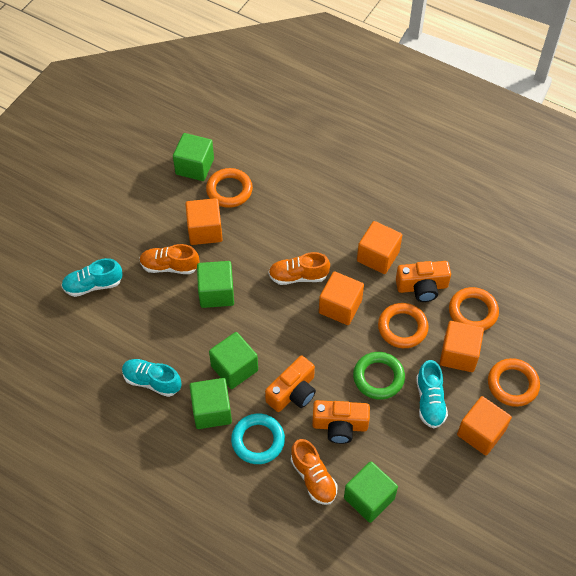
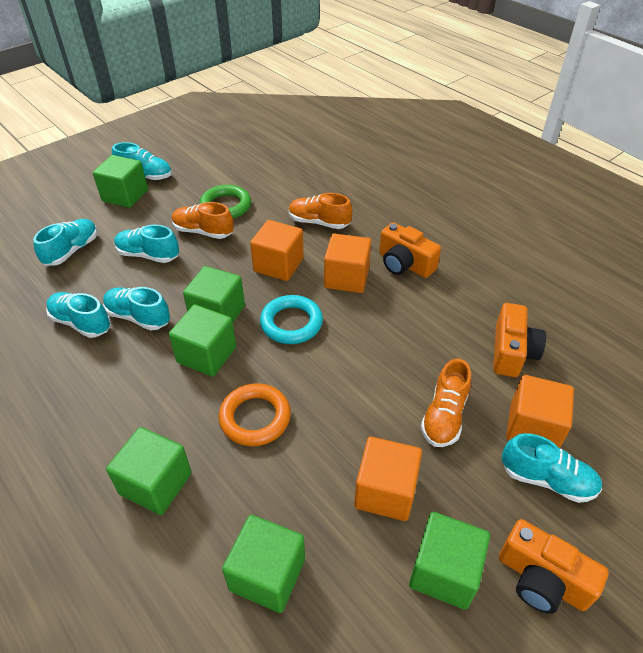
green cube: [173,133,214,181] [190,378,232,429] [197,261,234,308] [209,332,258,389] [344,461,398,523] = 5 -> [93,155,148,208] [106,427,191,515] [169,304,236,377] [183,266,245,322] [222,515,305,613] [409,512,490,610] = 6
orange cube: [185,198,223,245] [319,271,364,325] [357,221,402,274] [440,321,484,372] [457,396,512,455] = 5 -> [250,220,304,281] [324,234,371,293] [354,437,422,521] [506,375,574,448] = 4
orange ring: [206,168,253,208] [378,303,429,348] [449,287,499,331] [488,358,540,407] = 4 -> [218,383,291,446] = 1
turquoise shoe: [61,258,122,297] [122,359,181,397] [416,360,448,428] = 3 -> [33,219,97,266] [46,292,111,338] [103,287,170,330] [112,142,172,180] [114,225,179,263] [502,433,602,503] = 6

